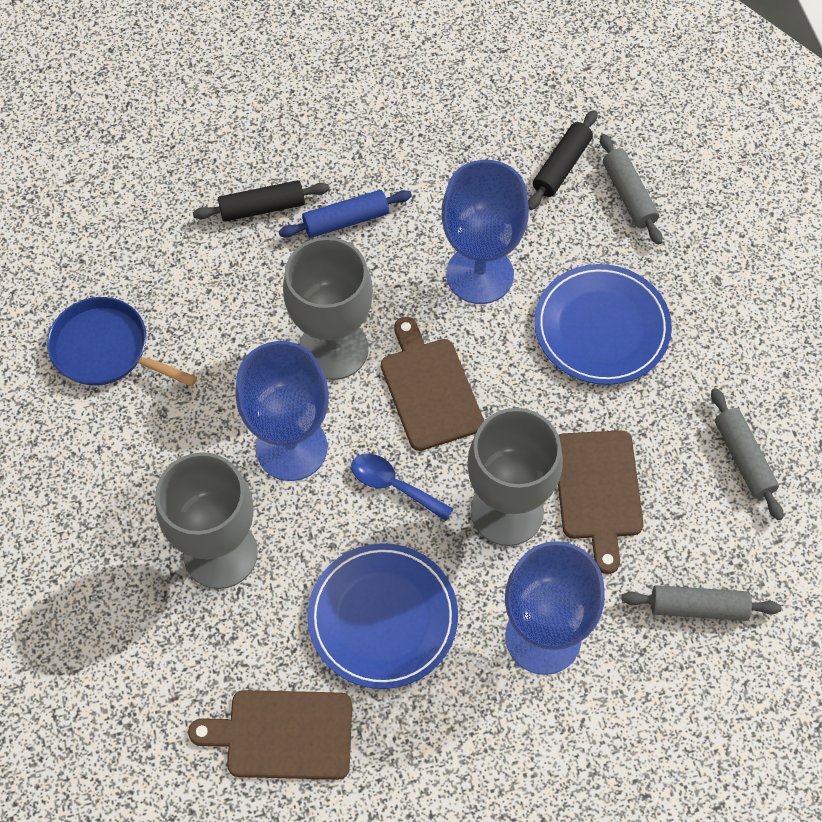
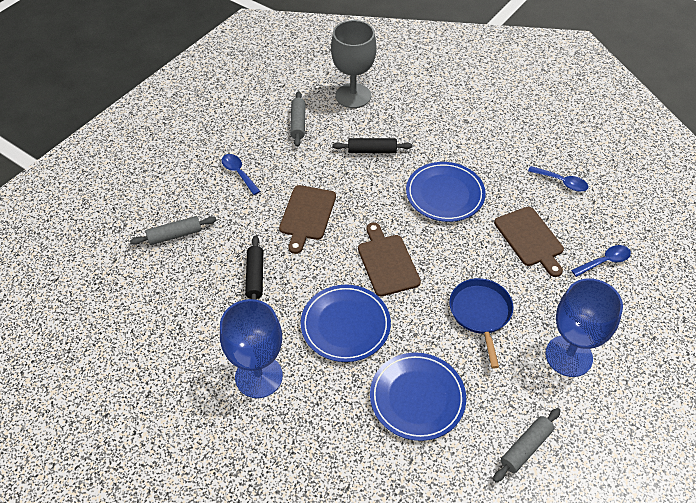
blue goblet: [235,341,329,481] [441,160,529,304] [505,541,605,675] = 3 -> [220,299,283,398] [545,278,623,377] = 2
blue plate: [307,543,458,689] [534,264,672,385] = 2 -> [301,285,391,362] [370,352,466,441] [406,162,486,222] = 3
blue rolling pin: [279,190,412,238] = 1 -> none = 0
blue spoon: [351,453,453,521] = 1 -> [222,154,261,195] [528,166,589,192] [571,245,631,277] = 3
grey goblet: [155,452,258,589] [283,237,373,380] [467,408,563,546] = 3 -> [331,20,376,108] = 1

